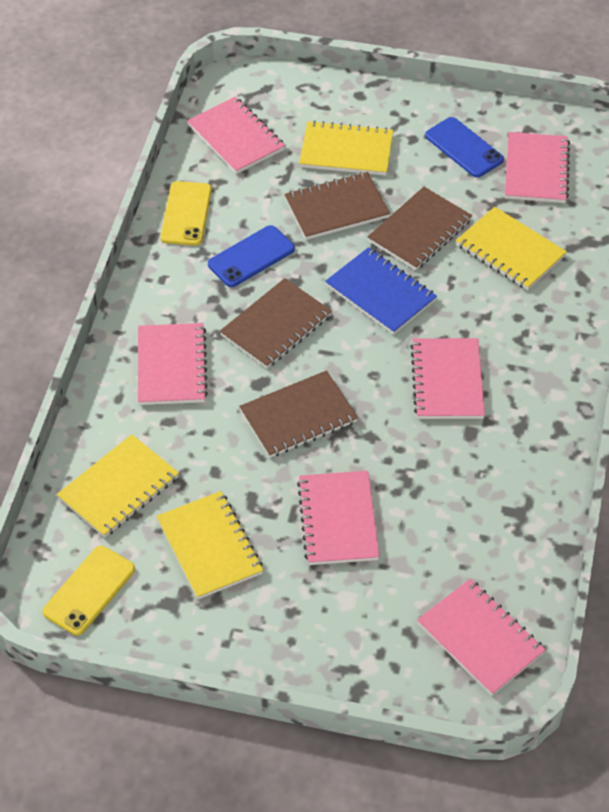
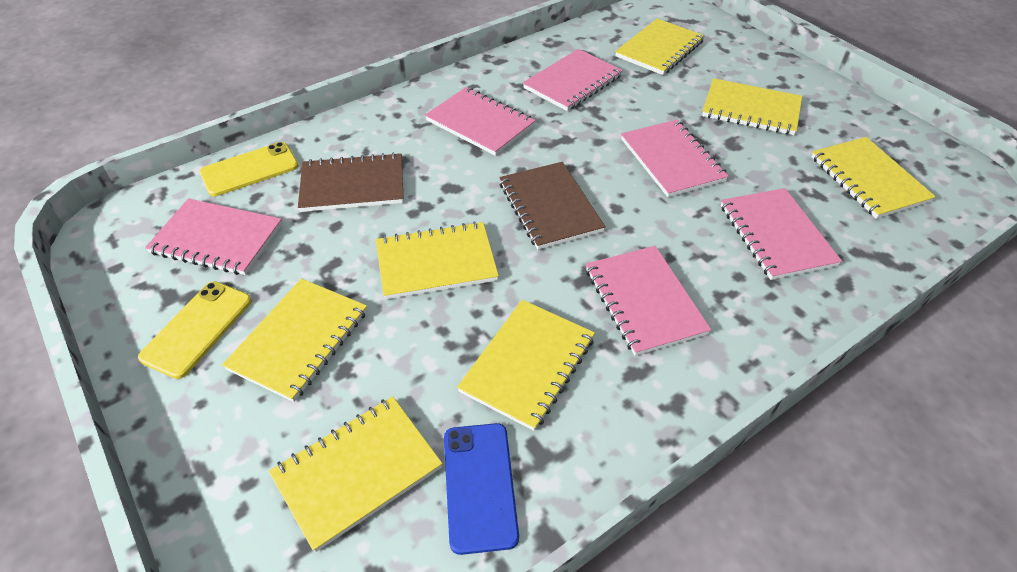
blue notebook: [325,247,437,335] = 1 -> none = 0
blue phone: [208,225,295,287] [425,117,504,177] = 2 -> [444,423,519,555] = 1
brown notebook: [220,278,332,368] [239,370,358,458] [284,172,390,240] [368,187,472,270] = 4 -> [298,153,404,212] [499,162,606,250] = 2
yellow notebook: [57,434,179,538] [157,491,263,599] [299,121,393,175] [456,207,567,290] = 4 -> [222,278,367,402] [269,396,443,552] [376,222,499,300] [457,300,595,431] [615,18,705,75] [702,78,802,135] [811,137,936,219] = 7

